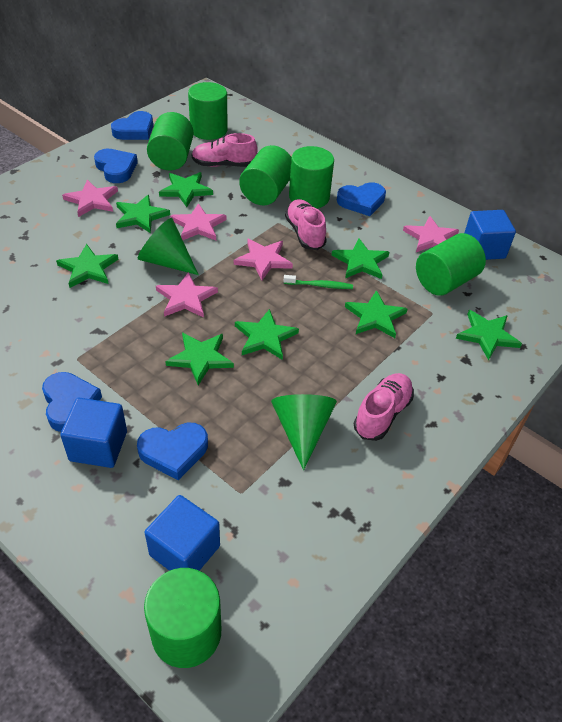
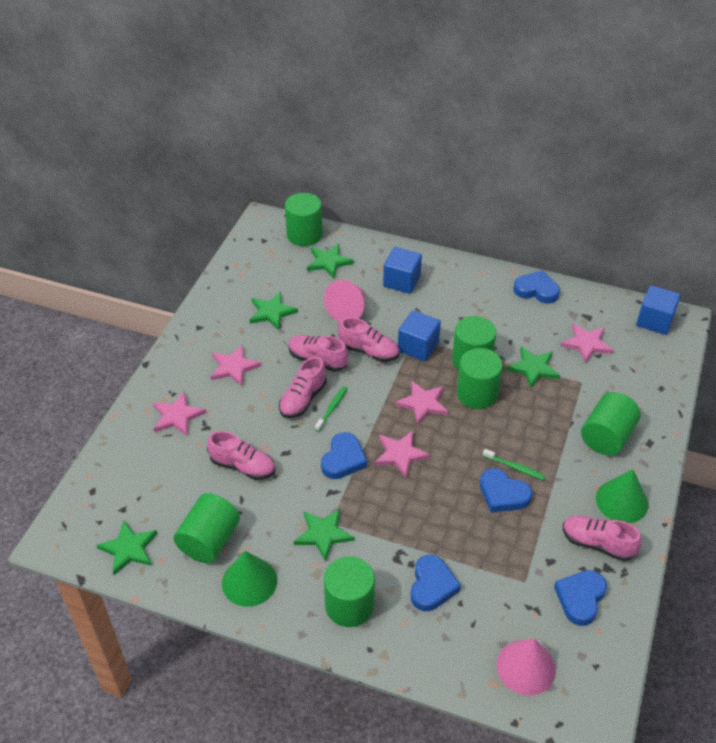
green star: [56,244,118,288] [116,195,170,233] [159,172,213,207] [165,332,234,385] [235,309,299,360] [332,238,389,279] [345,290,407,338] [456,310,522,360] = 8 -> [96,520,158,575] [250,292,298,330] [294,509,354,562] [307,244,354,278] [507,347,560,388] = 5
green toothbrush: [283,275,353,289] = 1 -> [315,386,348,432] [483,449,545,480] = 2
pink cone: none = 0 -> [324,280,365,322] [497,638,556,696] = 2
pink shoe: [192,133,258,167] [285,199,327,250] [354,373,414,441] = 3 -> [207,431,276,480] [279,357,327,418] [288,335,348,372] [338,317,399,362] [563,516,642,561] = 5

